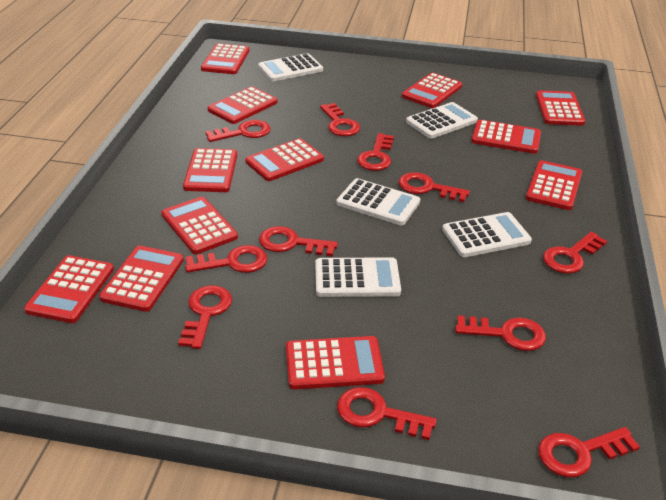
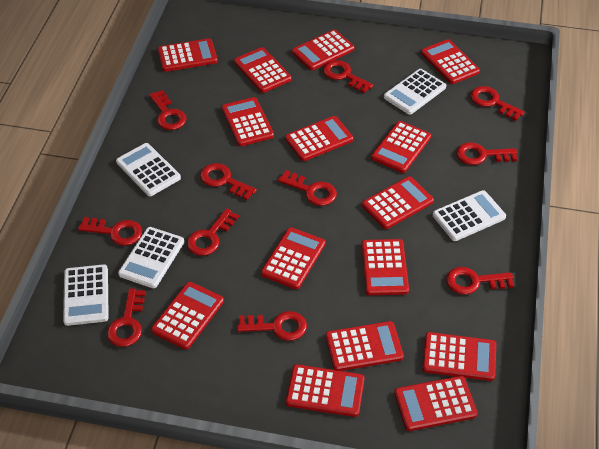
red calculator: [24,255,114,323] [99,245,184,312] [161,197,238,254] [183,148,237,192] [201,43,249,74] [208,86,278,124] [245,138,324,181] [286,336,385,389] [402,72,462,108] [471,120,541,154] [526,160,582,210] [536,90,586,126] = 12 -> [151,282,224,349] [158,38,218,72] [222,97,274,146] [234,47,291,93] [261,227,325,289] [285,116,353,161] [286,364,364,417] [292,30,355,70] [326,321,404,371] [361,239,409,295] [362,176,434,229] [371,121,431,173] [394,376,478,431] [421,39,480,84] [422,332,496,381] = 15

